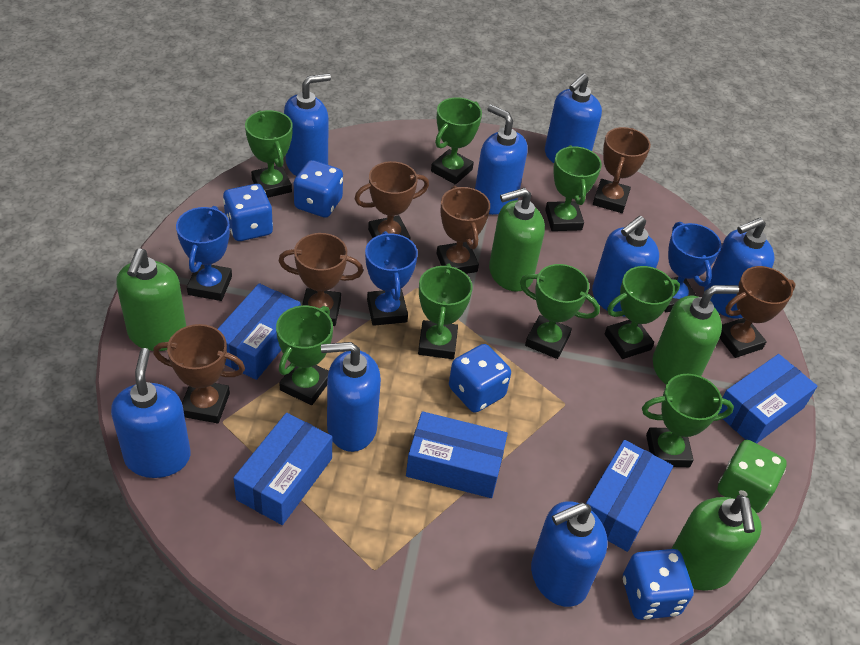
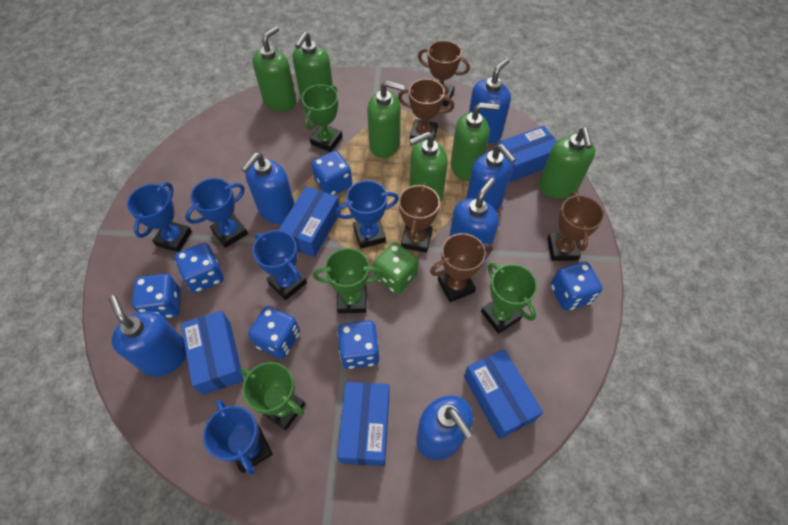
blue dice: [223,184,273,241] [294,160,343,218] [449,344,511,413] [623,549,694,620] = 4 -> [132,274,181,318] [175,243,224,293] [248,306,300,359] [311,151,352,195] [337,320,379,369] [551,262,602,311] = 6
blue soap dispenser: [111,348,191,478] [284,73,331,176] [321,342,381,452] [475,104,528,215] [531,501,608,607] [545,73,602,163] [592,216,659,316] [704,218,775,319] = 8 -> [108,295,187,377] [241,153,295,224] [416,395,473,460] [449,178,499,260] [466,144,516,211] [469,58,511,144] = 6
blue trophy: [176,206,232,301] [365,231,418,326] [665,222,722,312] = 3 -> [127,182,192,252] [185,178,248,248] [203,400,273,475] [252,230,307,300] [335,180,399,249] = 5
brown trophy: [153,324,245,423] [278,233,363,326] [355,161,429,239] [436,186,490,274] [593,127,651,213] [720,266,796,358] = 6 -> [398,79,454,139] [399,183,440,253] [418,40,470,106] [430,233,493,302] [547,192,604,261] = 5
green soap dispenser: [116,249,186,351] [489,188,545,292] [653,285,739,385] [671,494,762,591] = 4 -> [252,26,296,112] [292,32,333,98] [367,80,405,158] [409,132,448,202] [451,102,499,181] [539,128,595,199] = 6
green trophy: [245,110,293,198] [276,305,333,405] [418,264,473,359] [431,97,482,185] [520,264,600,359] [545,145,602,231] [605,266,680,359] [642,374,734,467] = 8 -> [240,362,305,430] [302,84,342,152] [313,248,384,313] [481,263,537,334] = 4

